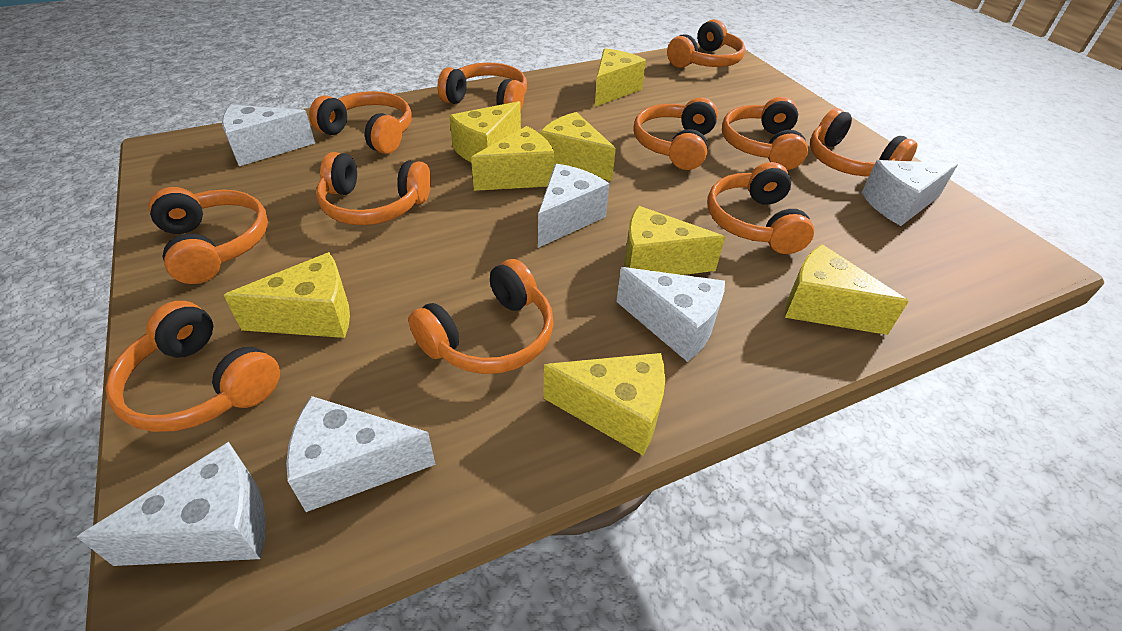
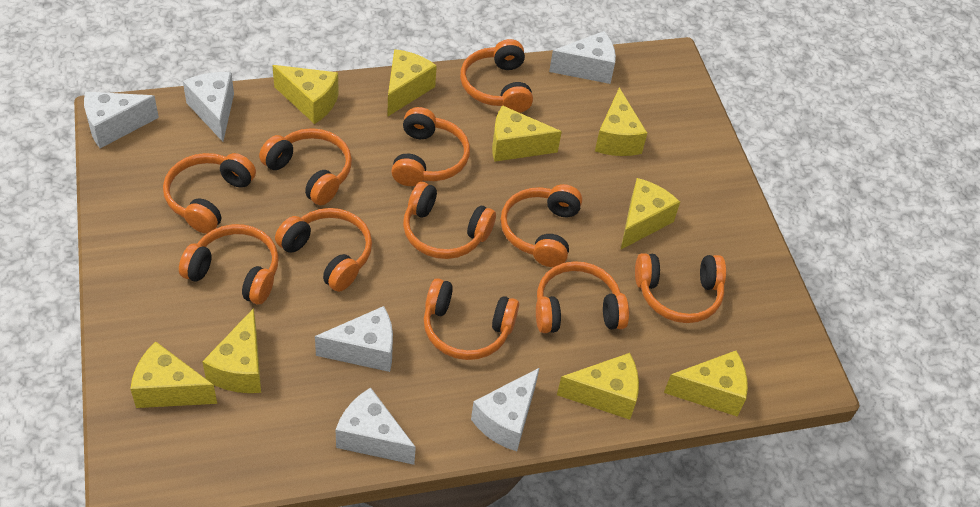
yellow cheese: [224,252,350,338] [449,101,521,162] [471,126,555,191] [540,112,616,181] [543,353,665,455] [595,48,646,107] [624,206,725,275] [785,244,909,335] = 8 -> [130,341,217,408] [202,308,261,393] [272,65,339,124] [387,49,437,117] [492,105,562,162] [557,353,639,420] [595,88,647,156] [621,178,680,249] [664,351,748,416] = 9

